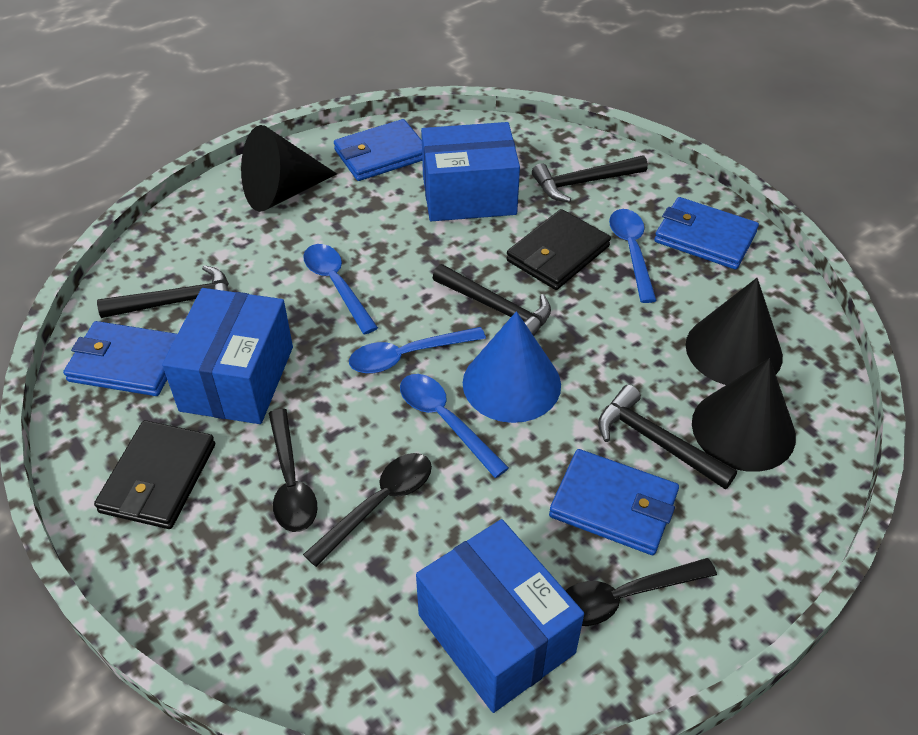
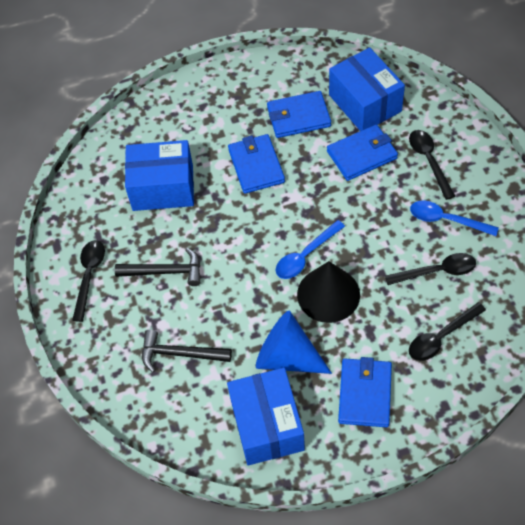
black cone: [241,125,337,212] [686,278,783,385] [692,358,796,472] = 3 -> [297,261,360,323] = 1
black hammer: [97,265,229,318] [433,264,551,336] [532,156,648,202] [598,385,737,489] = 4 -> [115,248,201,286] [142,330,232,373] = 2
black spoon: [268,409,318,532] [303,453,432,567] [565,558,717,626] = 3 -> [72,240,105,322] [385,253,476,285] [409,130,455,200] [409,302,486,361] = 4
black wallet: [94,420,215,529] [506,209,611,290] = 2 -> none = 0
blue spoon: [303,244,378,335] [349,327,486,373] [400,374,509,478] [609,209,657,303] = 4 -> [276,220,345,279] [410,201,499,236] = 2

